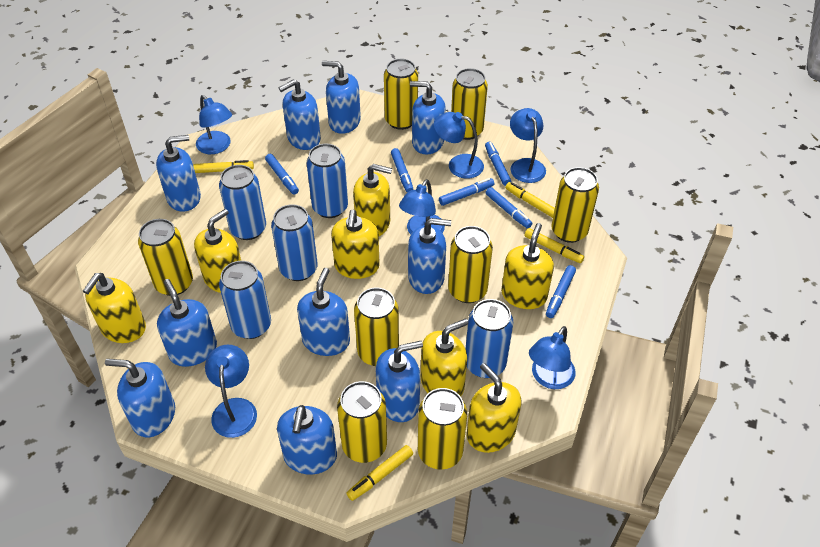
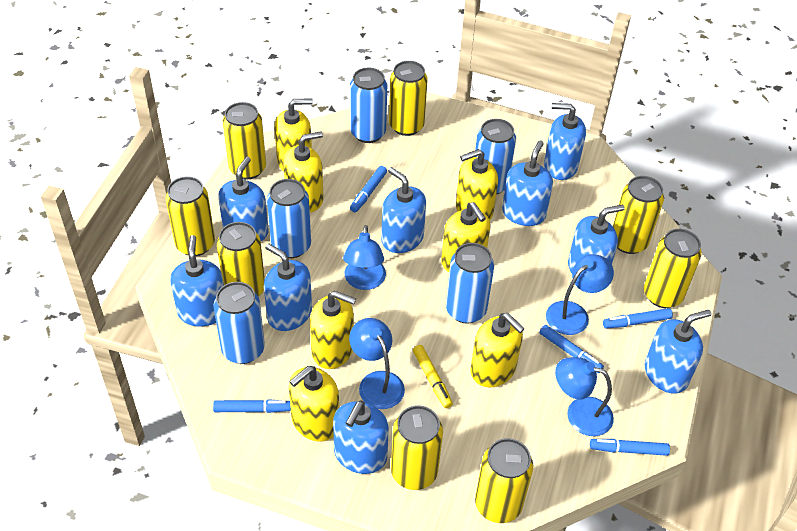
blue lamp: [196,95,232,154] [205,345,257,438] [399,179,445,235] [434,112,484,179] [510,108,546,183] [529,326,576,389] = 6 -> [343,225,386,290] [349,318,405,409] [546,254,614,335] [555,357,614,436] = 4
blue marker: [265,154,299,195] [391,148,414,193] [439,178,494,206] [485,142,511,186] [486,187,532,229] [546,265,576,318] = 6 -> [213,399,291,413] [350,166,387,212] [540,325,604,373] [590,439,670,456] [603,308,673,329] = 5
blue soap dispenser: [105,359,175,438] [156,135,201,212] [157,279,217,367] [277,405,337,475] [279,79,321,150] [297,268,350,356] [322,61,361,134] [375,341,423,422] [408,218,451,294] [410,81,446,155] = 10 -> [170,235,224,326] [218,157,269,241] [264,243,312,331] [333,400,389,474] [381,167,426,253] [502,140,553,226] [544,103,586,180] [568,204,625,273] [645,310,711,394] = 9
yellow marker: [193,160,254,173] [346,445,413,501] [505,182,555,218] [524,228,584,263] = 4 -> [413,345,453,408] = 1

